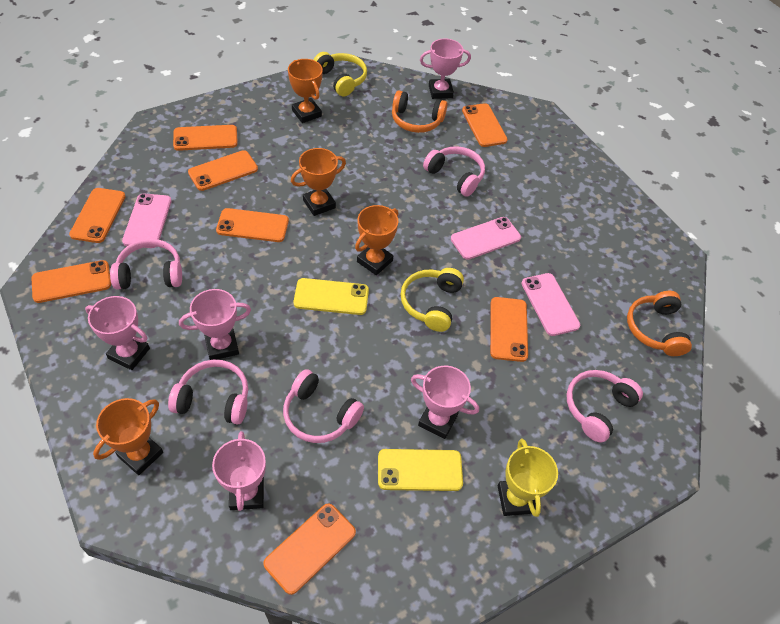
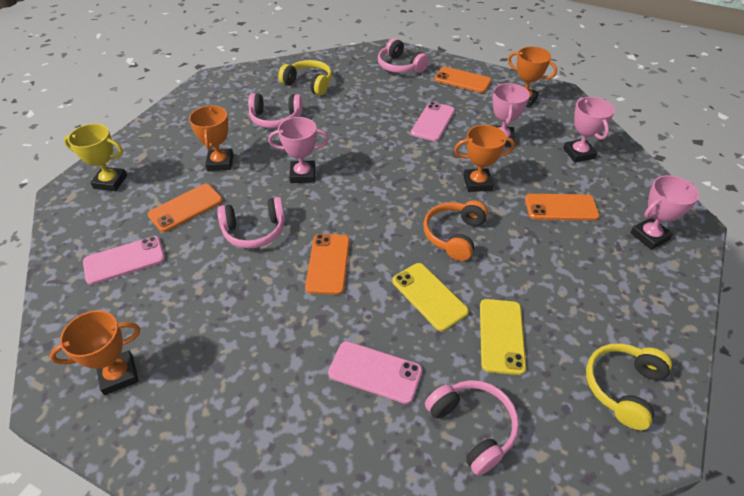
orange headphones: [392,90,447,133] [627,291,692,356] = 2 -> [423,200,488,261] = 1
orange phone: [31,260,111,303] [69,188,126,243] [173,125,238,151] [188,150,258,191] [216,208,289,242] [263,503,356,595] [462,103,508,147] [490,297,528,362] = 8 -> [148,184,223,232] [305,234,350,295] [434,67,492,93] [525,194,600,221] = 4
pink headphones: [110,239,182,289] [168,360,248,425] [283,369,364,443] [423,146,485,197] [566,370,643,442] = 5 -> [217,197,285,248] [248,93,303,128] [378,38,429,73] [425,380,519,476] = 4
pink trophy: [85,296,150,370] [179,289,251,360] [212,431,266,511] [411,366,479,439] [420,39,471,99] = 5 -> [268,117,329,183] [491,83,530,147] [563,97,615,163] [630,175,699,250] = 4

